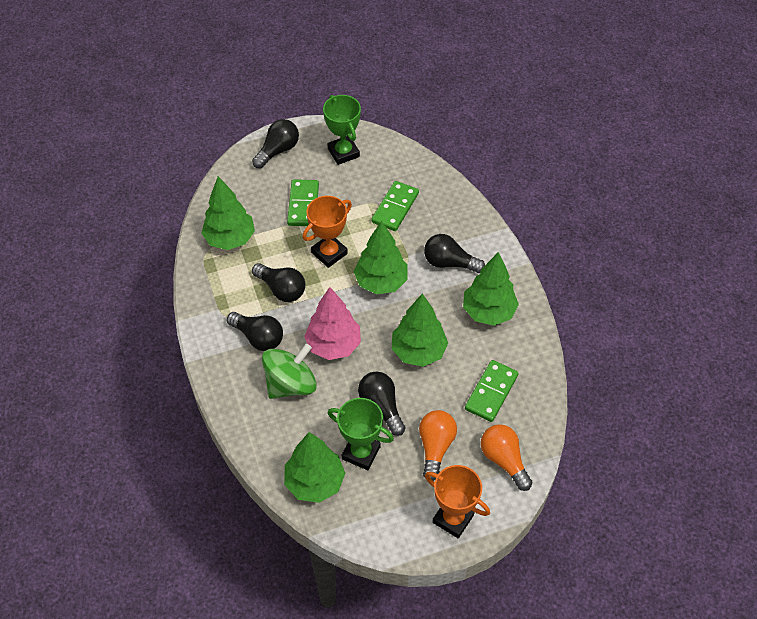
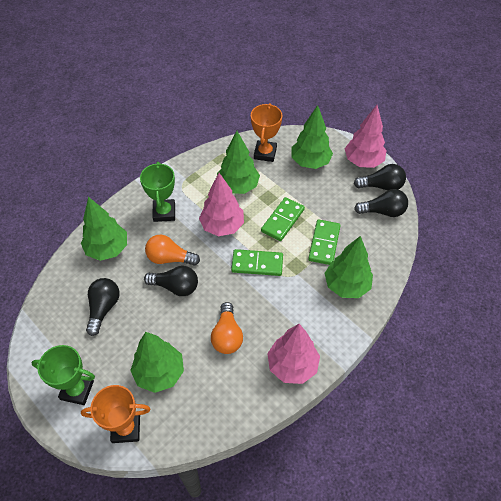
black light bulb: [227,312,283,351] [252,119,299,168] [252,263,305,302] [358,371,406,436] [424,234,485,273] = 5 -> [86,278,120,336] [144,266,198,296] [354,164,406,191] [354,189,408,217] = 4
green spinning top: [262,344,317,399] = 1 -> none = 0
pink tree: [304,287,361,360] = 1 -> [199,173,244,236] [267,324,320,384] [345,105,386,168] = 3

